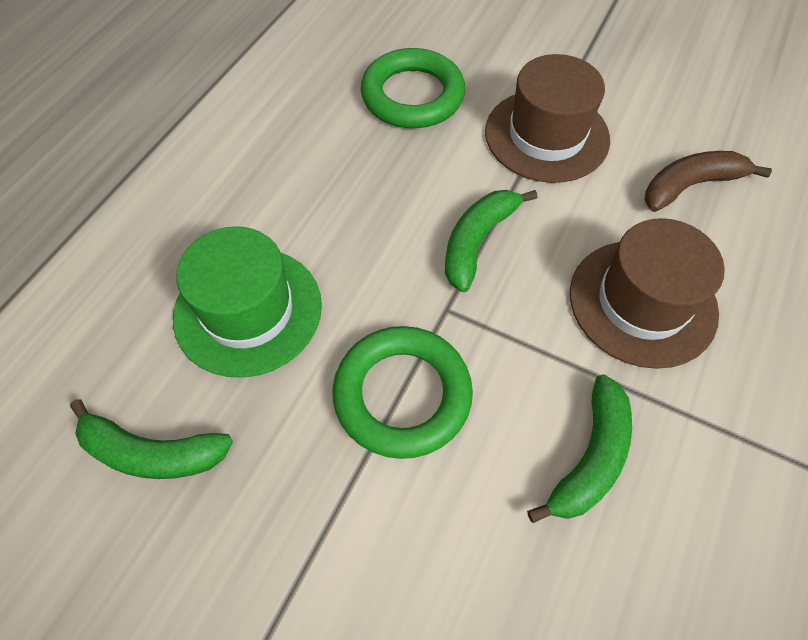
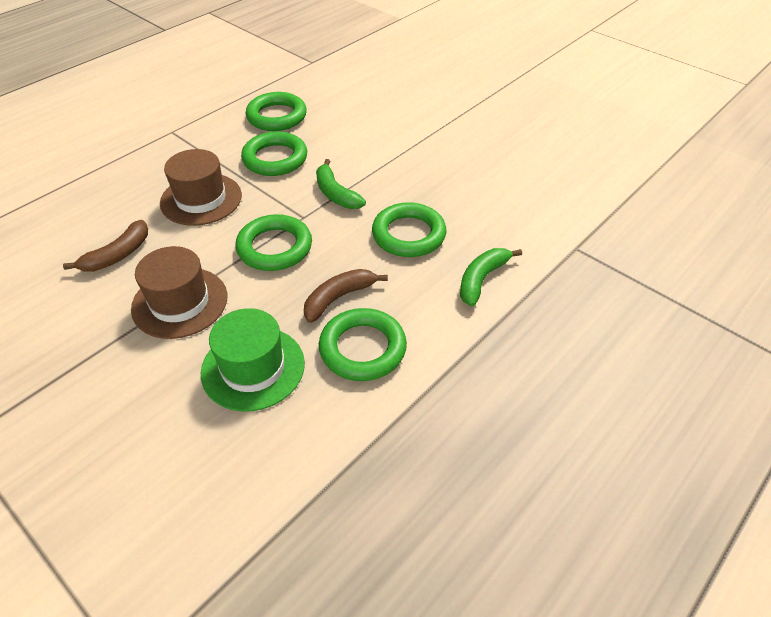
brown banana: [644,151,772,212] = 1 -> [63,220,148,272] [304,269,388,323] = 2
green banana: [70,399,233,479] [445,190,537,292] [527,374,632,523] = 3 -> [316,159,366,209] [460,248,522,306] = 2
green ring: [333,326,473,459] [361,48,465,128] = 2 -> [236,214,312,271] [241,131,307,176] [246,92,307,131] [319,308,407,381] [372,202,446,257] = 5

